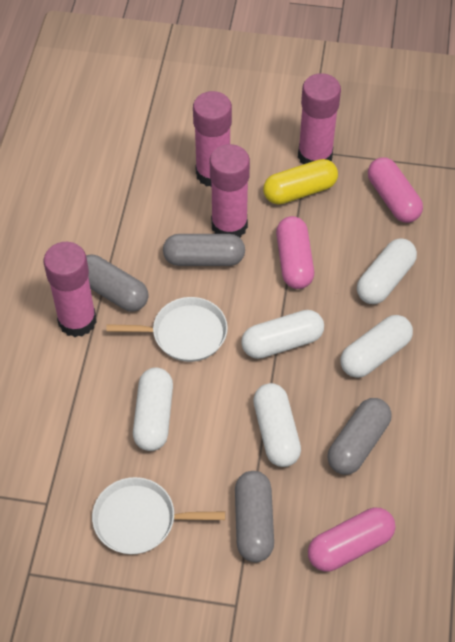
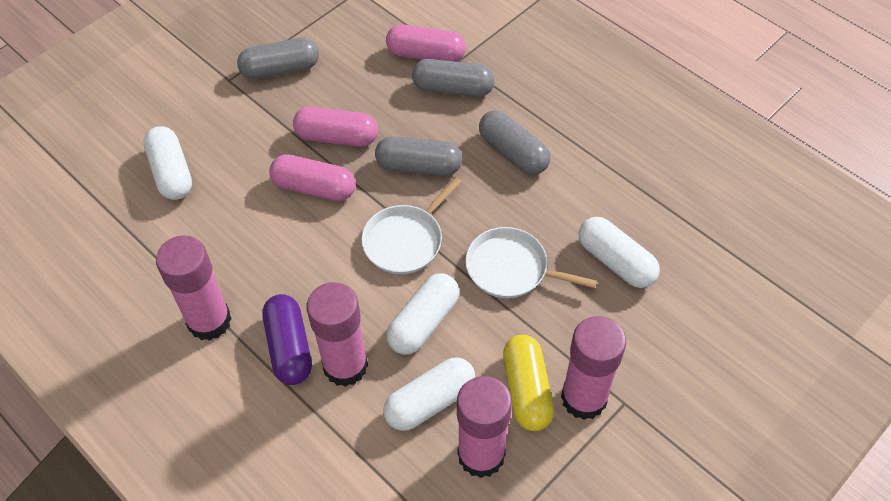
purple capsule: none = 0 -> [262,294,312,385] = 1
white capsule: [133,368,173,451] [241,310,324,359] [253,383,301,467] [340,315,413,378] [357,238,417,304] = 5 -> [144,126,192,200] [383,357,475,431] [386,274,459,355] [579,217,660,288] = 4

